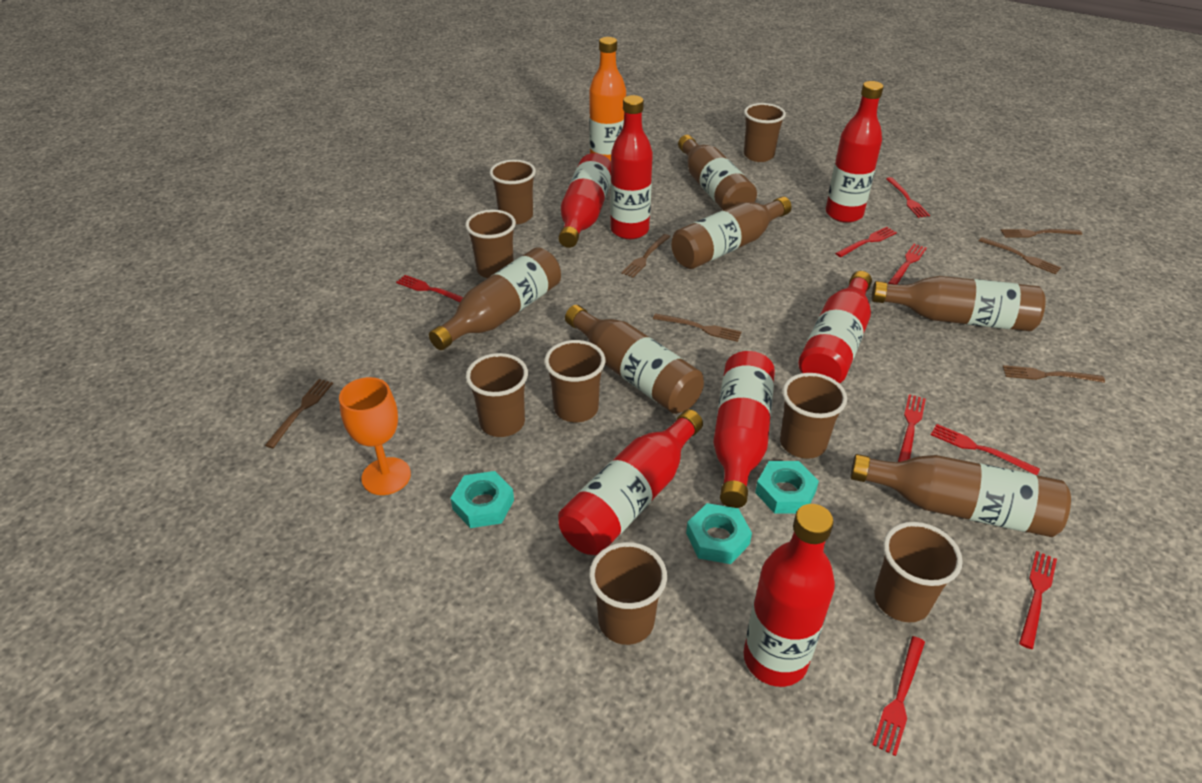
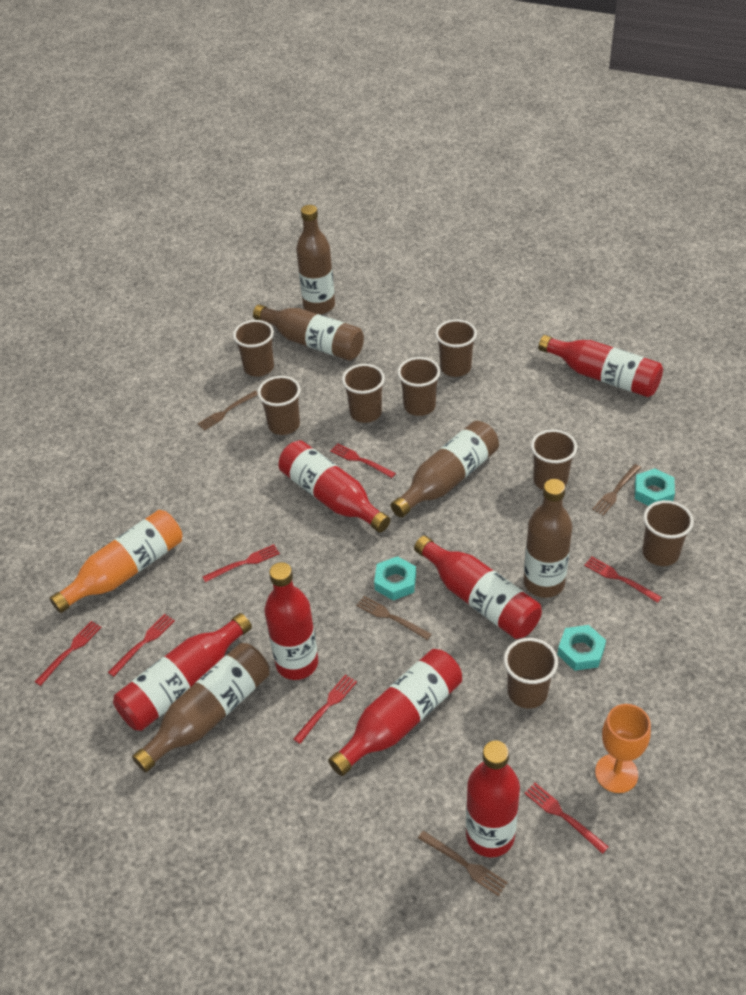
brown bottle: [429,247,561,350] [565,305,704,414] [671,196,792,269] [678,135,757,210] [850,454,1071,537] [872,276,1045,331] = 6 -> [132,643,270,772] [253,304,364,361] [296,205,335,315] [391,421,499,518] [524,479,572,598] = 5
brown fork: [265,379,333,448] [621,234,670,278] [653,313,742,342] [979,237,1061,274] [1001,229,1082,238] [1003,365,1105,383] = 6 -> [197,391,258,431] [356,596,432,640] [418,831,508,896] [592,464,641,516] = 4
red fork: [396,275,463,302] [835,227,897,257] [872,636,925,756] [886,177,930,218] [888,244,927,285] [898,394,926,462] [931,424,1040,475] [1019,551,1057,649] = 8 -> [35,621,102,686] [108,614,175,677] [203,544,280,582] [293,674,357,744] [330,443,396,478] [525,783,609,854] [584,557,662,603] = 7

